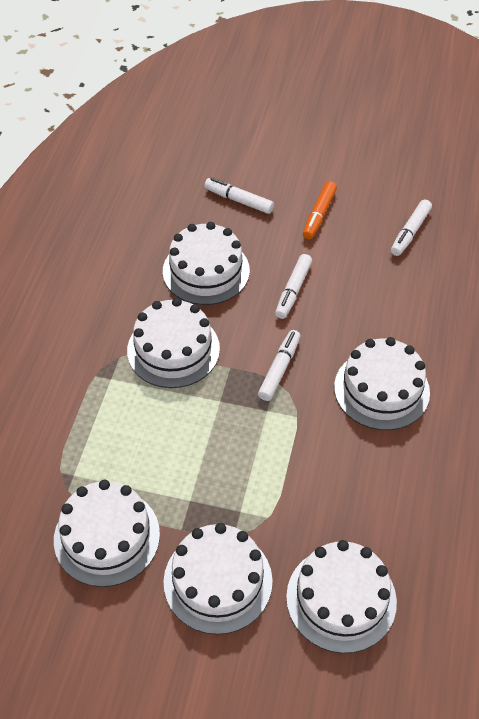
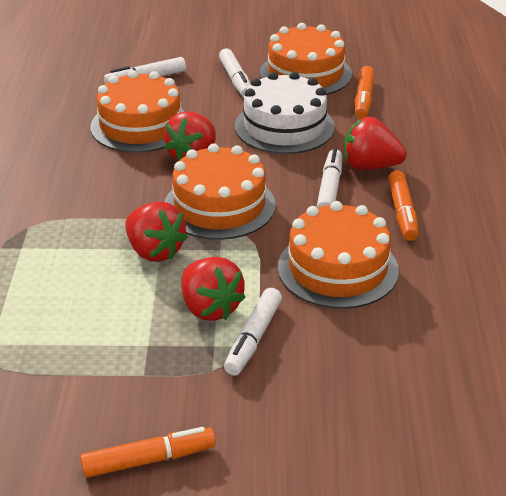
orange cake: none = 0 -> [90,70,184,153] [165,144,275,240] [260,23,352,95] [278,201,399,309] = 4
orange marker: [303,181,337,239] = 1 -> [80,427,216,478] [355,66,375,119] [388,170,419,241] = 3
red strawberry: none = 0 -> [125,201,188,262] [164,111,216,161] [181,257,246,321] [344,117,407,170] = 4
white cake: [54,479,160,587] [127,298,220,388] [163,222,250,305] [164,523,273,635] [286,540,397,653] [334,337,430,430] = 6 -> [235,72,335,154] = 1

